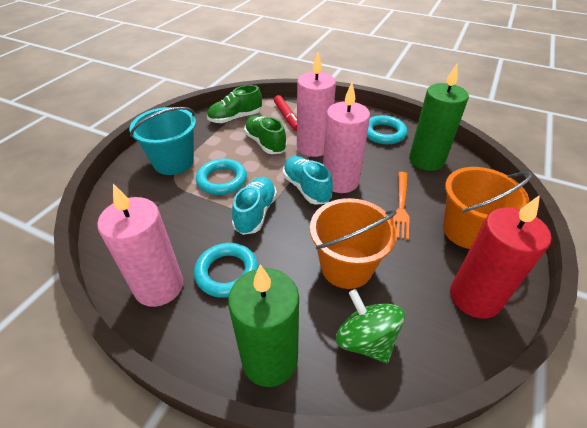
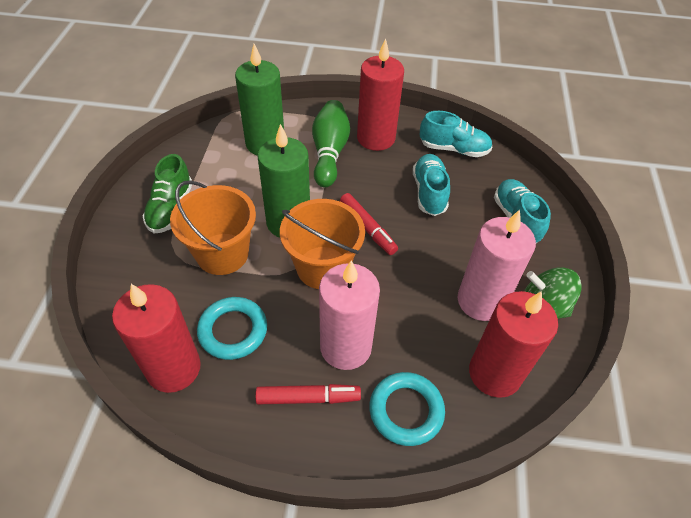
green bowling pin: none = 0 -> [312,100,350,187] = 1
green shoe: [207,85,262,123] [244,116,287,154] = 2 -> [143,154,192,233] = 1
orange fork: [392,172,409,240] = 1 -> none = 0
pink candle: [97,184,183,307] [297,53,336,157] [323,83,370,193] = 3 -> [319,261,380,370] [457,210,536,321] = 2
red candle: [450,195,551,319] = 1 -> [112,284,201,393] [357,38,404,151] [469,291,558,398] = 3
red marker: [274,95,297,131] = 1 -> [255,384,361,404] [340,193,398,255] = 2
turquoise bucket: [130,107,196,175] = 1 -> none = 0
turquoise ring: [194,243,258,298] [196,159,247,195] [367,115,407,144] = 3 -> [197,297,267,360] [369,372,445,446] = 2
turquoise shoe: [232,177,277,235] [283,156,333,205] = 2 -> [413,154,450,216] [420,111,492,157] [494,179,551,243] = 3

